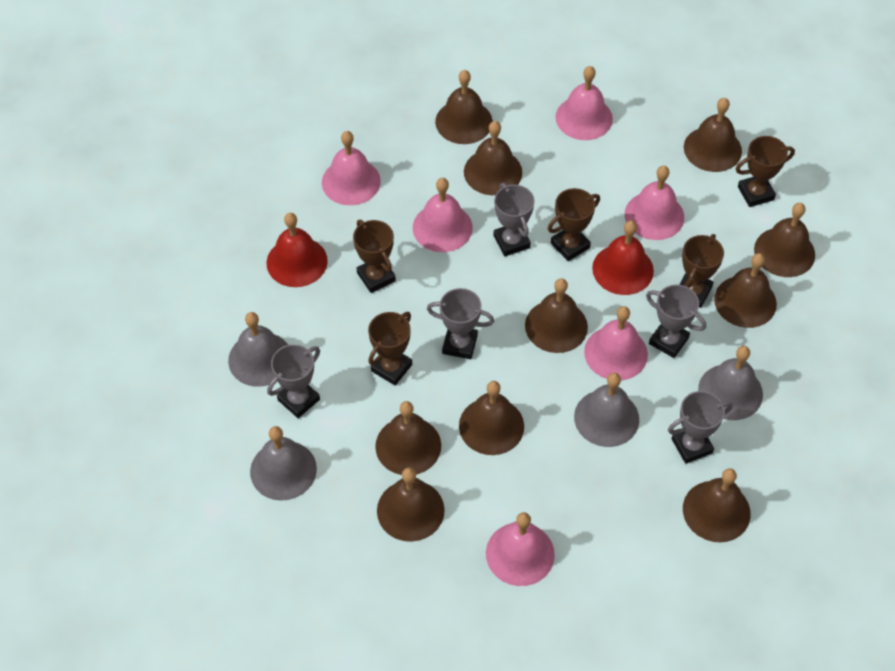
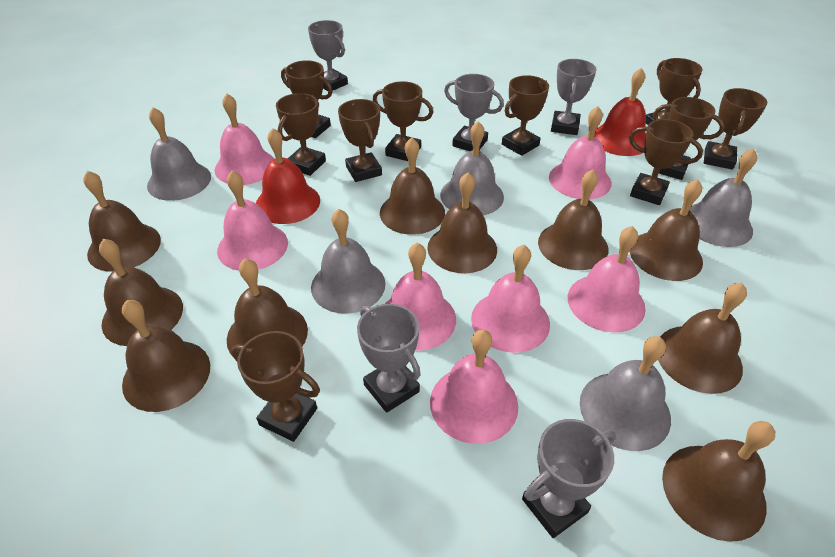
brown trophy: [353,220,396,293] [368,312,412,385] [548,188,600,261] [679,234,724,308] [736,136,795,207] = 5 -> [232,331,320,442] [276,93,326,176] [281,60,333,138] [338,99,382,182] [373,81,433,161] [502,75,549,156] [629,119,703,205] [646,58,703,125] [653,97,725,180] [704,88,767,170] = 10
grey bell: [228,312,288,387] [250,426,317,501] [574,373,639,447] [698,346,763,420] = 4 -> [147,107,211,201] [311,209,385,314] [440,121,504,215] [580,336,671,451] [689,148,757,247] = 5
pink bell: [322,131,381,205] [413,178,473,252] [486,512,555,586] [555,66,613,140] [584,306,648,380] [625,166,684,240] = 6 -> [215,94,274,185] [217,170,288,271] [385,243,456,351] [430,329,518,444] [471,245,550,353] [549,106,612,199] [568,226,646,333] = 7

